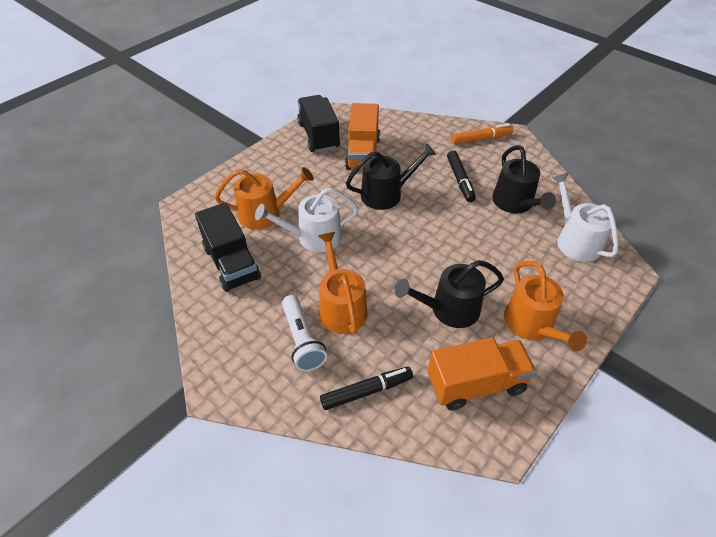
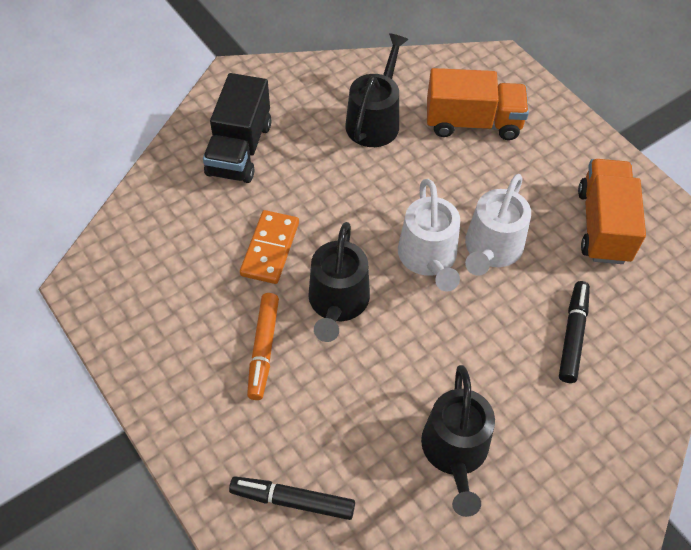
black truck: [195,203,261,292] [297,95,340,153] = 2 -> [203,73,271,183] = 1
orange domino: none = 0 -> [240,210,299,284] = 1
orange watering can: [215,167,314,230] [318,232,368,334] [504,261,587,352] = 3 -> none = 0
white flashlight: [282,295,327,371] = 1 -> none = 0

